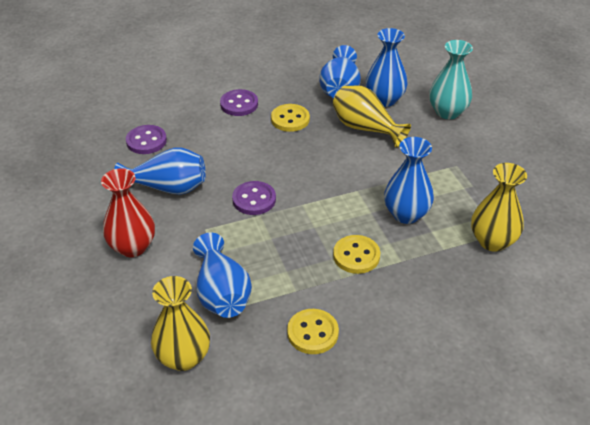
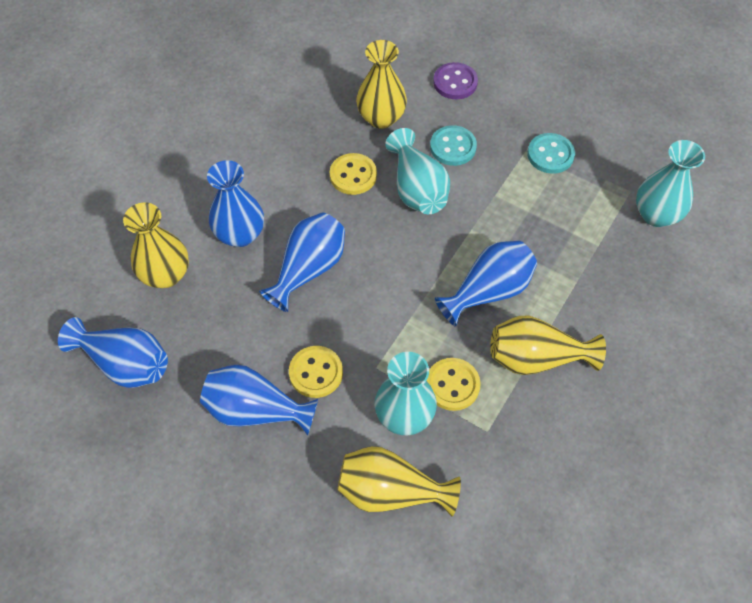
purple button: [126,125,167,154] [220,89,258,116] [232,181,276,215] = 3 -> [433,62,478,99] = 1
red vase: [101,168,155,257] = 1 -> none = 0
turquoise button: none = 0 -> [430,125,477,166] [527,133,575,174] = 2
turquoise vase: [429,40,473,119] = 1 -> [375,352,437,435] [385,128,450,214] [636,140,705,227] = 3
yellow vase: [151,276,210,371] [333,85,411,147] [471,163,527,252] = 3 -> [123,203,189,288] [337,446,461,517] [356,40,407,129] [490,316,606,375] = 4

